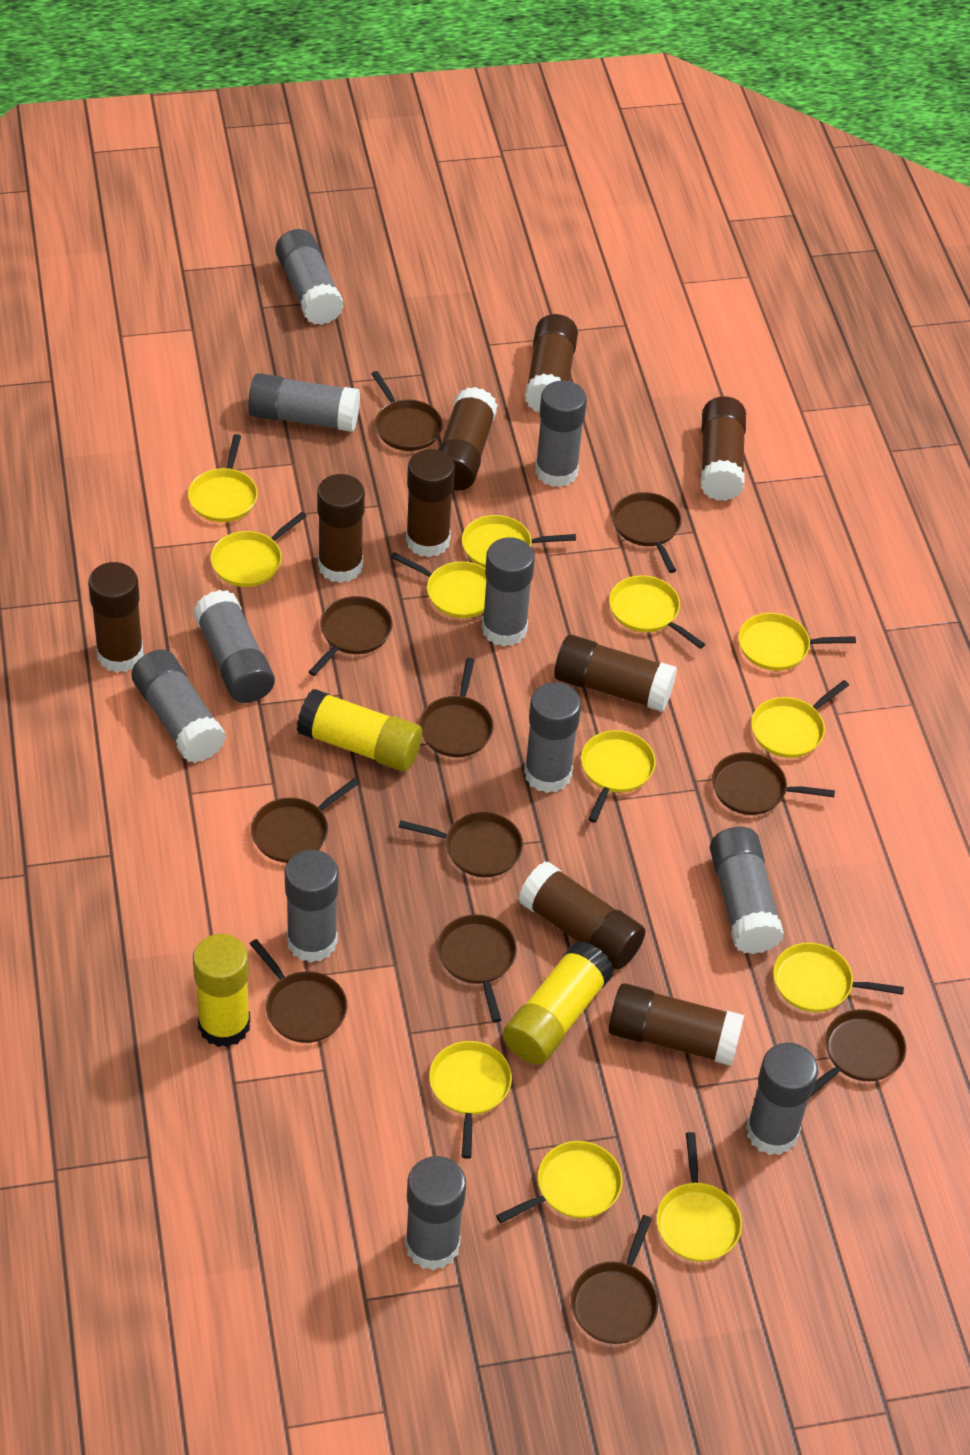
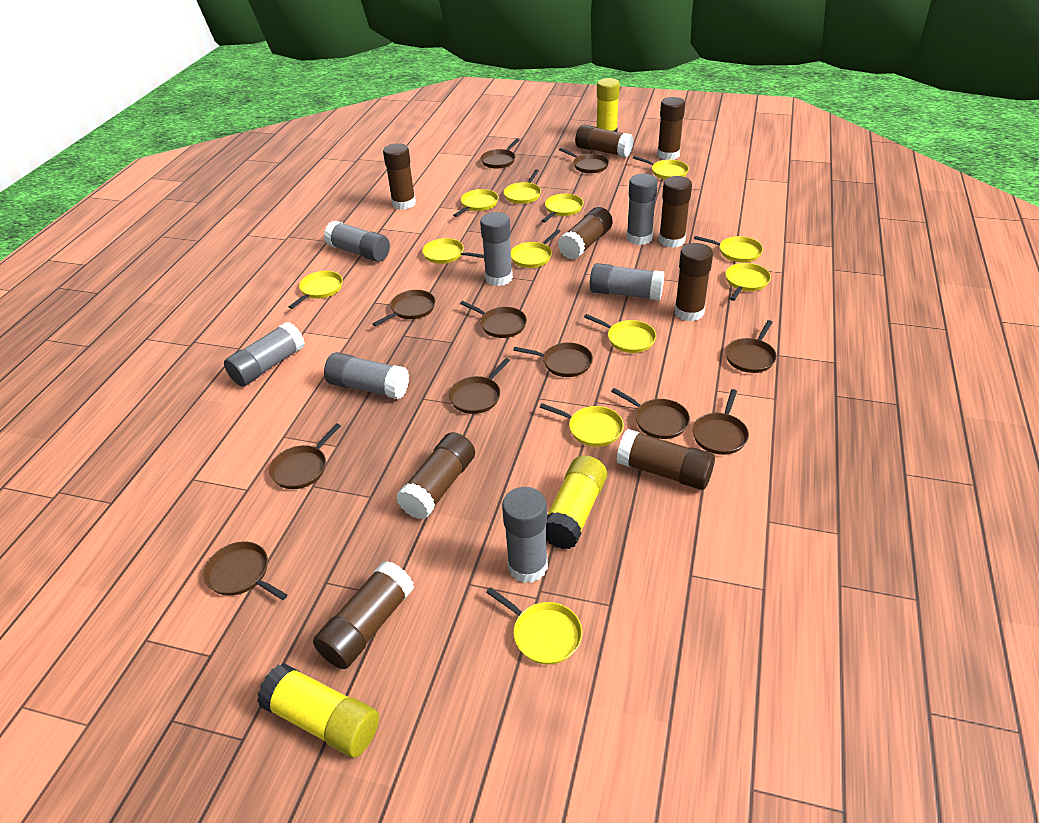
grey glue stick: [131,650,226,763] [193,590,275,703] [248,373,360,432] [275,229,344,325] [285,850,339,963] [405,1156,466,1270] [482,537,535,647] [524,682,581,793] [535,381,587,487] [710,827,784,954] [746,1043,818,1155] = 11 -> [224,322,305,386] [324,221,390,262] [324,352,409,399] [480,212,513,286] [502,487,548,583] [590,263,664,301] [626,174,658,245] = 7

